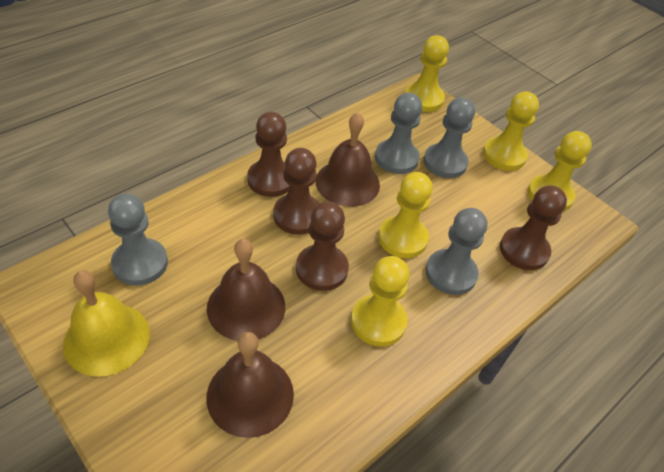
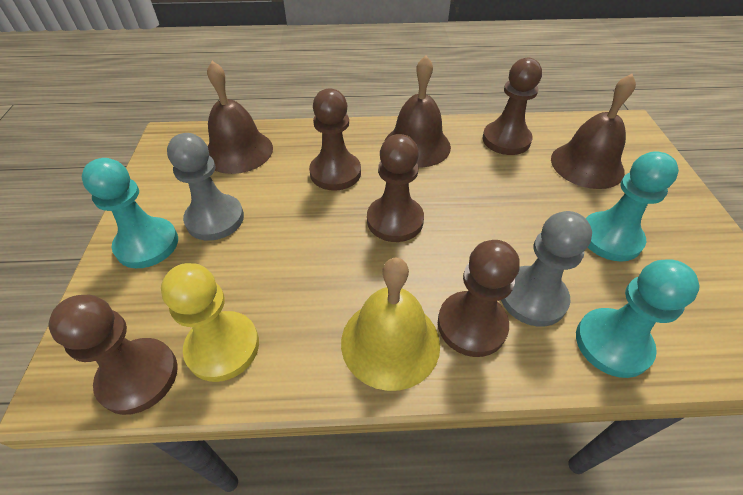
brown pawn: [247,112,290,197] [273,148,320,235] [296,202,349,291] [500,185,567,270] = 4 -> [48,295,178,415] [309,88,361,191] [367,134,424,242] [438,240,520,357] [482,58,542,155] = 5
grey pawn: [108,194,168,286] [375,93,422,174] [424,97,475,178] [426,208,487,295] = 4 -> [167,133,244,241] [501,211,592,327] = 2
turquoise pawn: none = 0 -> [82,158,178,268] [576,259,699,378] [586,151,679,262] = 3
yellow pawn: [351,256,410,347] [378,172,433,258] [405,35,449,112] [483,91,539,171] [528,131,592,211] = 5 -> [161,263,259,382] = 1

